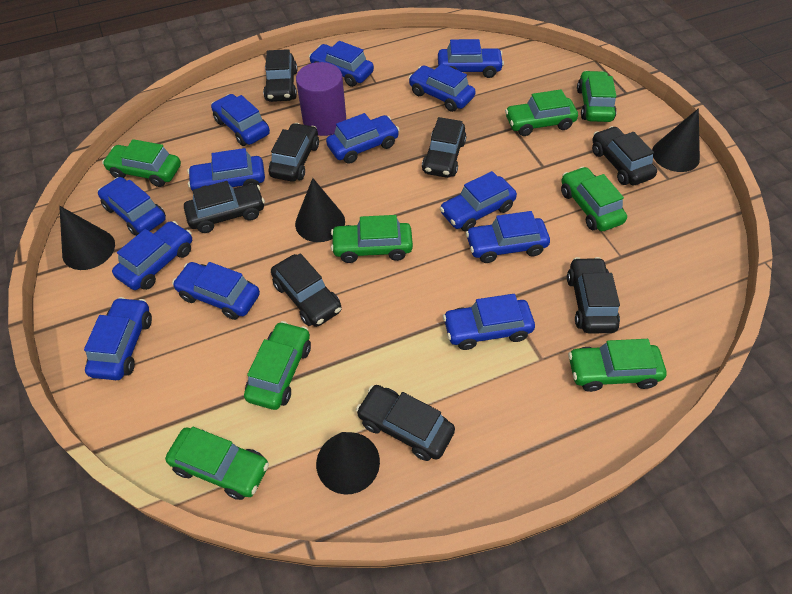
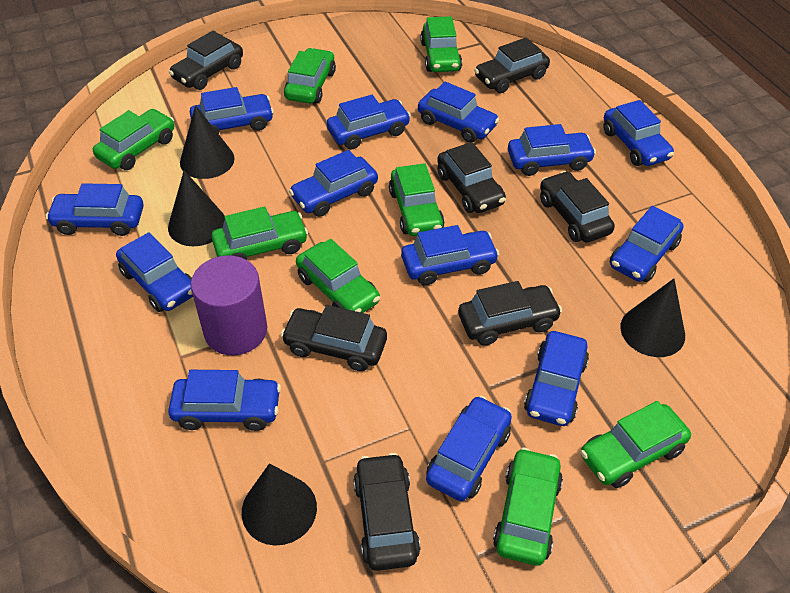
black car: [184,181,265,233] [263,49,297,102] [268,123,319,182] [271,253,342,327] [356,385,455,461] [422,117,467,178] [567,257,620,334] [592,126,657,185] = 8 -> [169,31,243,90] [281,305,387,371] [353,453,420,571] [437,142,506,213] [458,281,562,346] [474,38,550,93] [540,171,615,243] = 7

